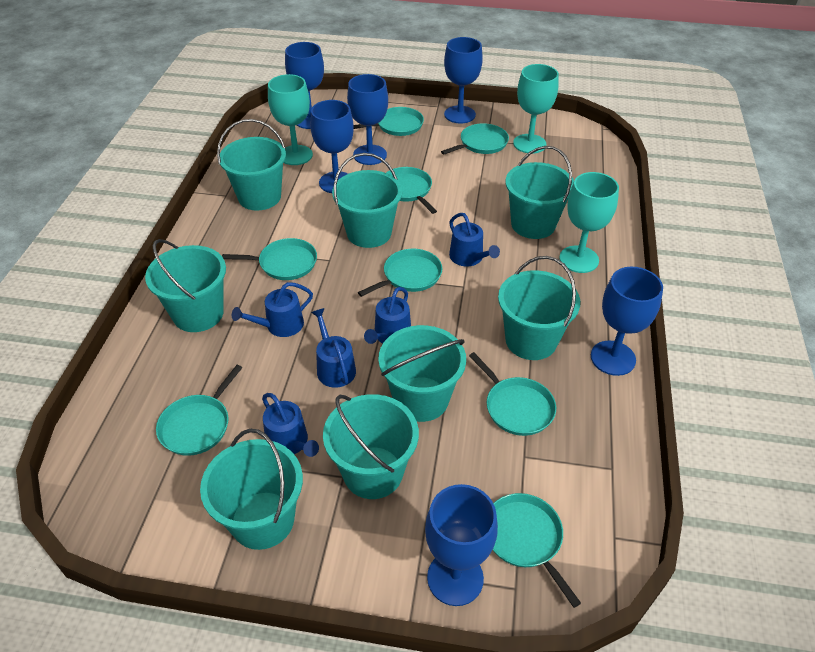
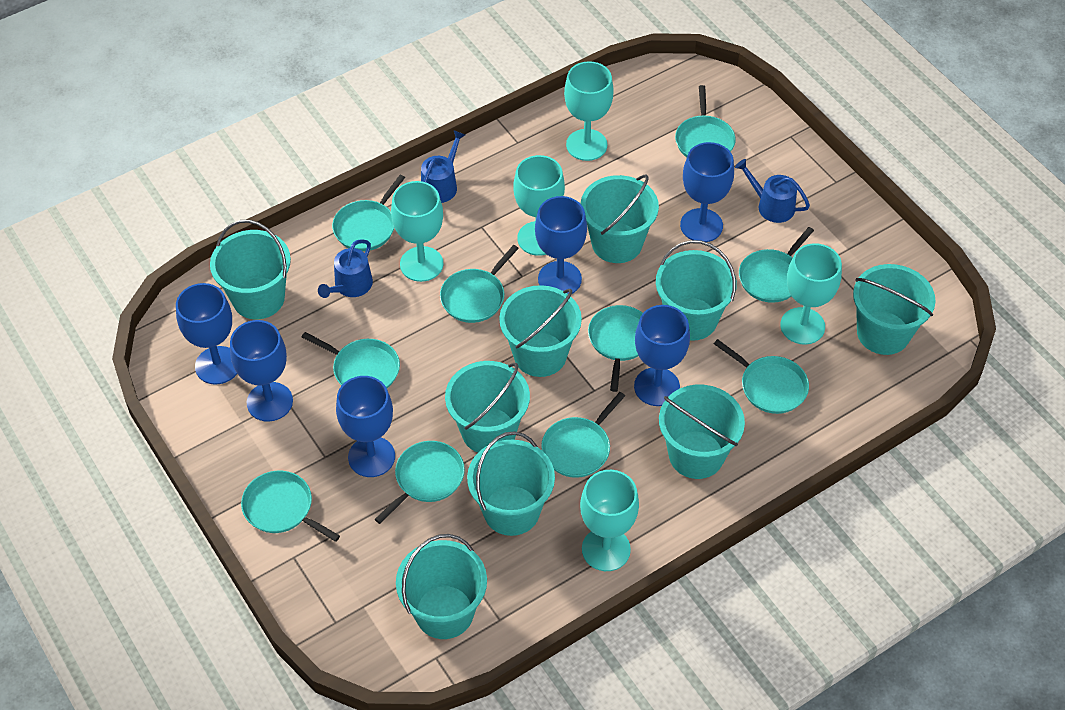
blue watering can: [232,282,313,337] [262,393,319,457] [311,308,356,388] [364,287,411,344] [449,213,500,266] = 5 -> [318,239,373,298] [421,130,465,203] [735,159,810,223] = 3
turquoise bucket: [145,239,226,332] [200,429,303,550] [217,119,286,211] [323,394,419,499] [332,153,402,248] [378,325,466,422] [498,256,580,360] [505,146,574,239] = 8 -> [210,220,291,319] [396,534,487,639] [445,361,530,453] [467,431,555,536] [499,285,582,377] [581,174,659,263] [656,240,737,341] [659,385,745,479] [853,264,936,355] = 9
turquoise goblet: [268,74,313,165] [513,64,559,154] [559,172,619,273] = 3 -> [391,181,443,282] [514,155,565,256] [564,61,614,161] [580,470,639,571] [780,243,842,345] = 5
turquoise pan: [156,365,242,456] [222,238,317,280] [354,107,424,136] [358,249,442,297] [386,167,437,214] [441,123,509,155] [469,352,556,436] [493,493,581,608] = 8 -> [241,471,340,542] [302,332,400,388] [332,175,405,251] [374,441,465,524] [440,245,519,323] [541,392,625,478] [588,305,643,392] [675,85,736,157] [714,339,809,414] [739,227,814,303] = 10

